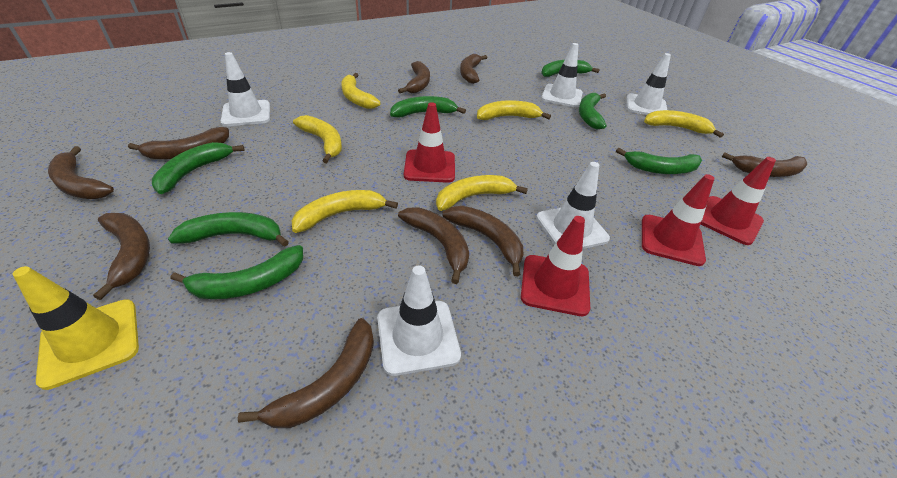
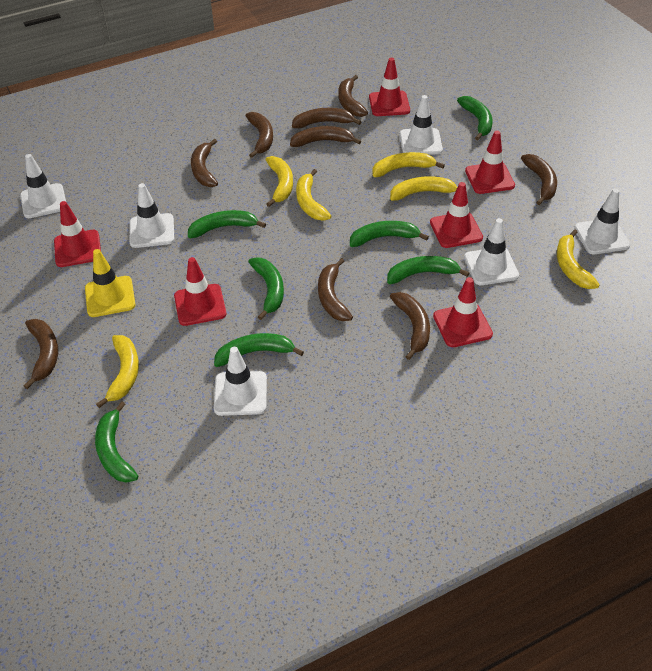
red traffic cone: [404,102,455,183] [521,216,590,316] [642,174,714,266] [701,157,776,245] = 4 -> [54,201,101,267] [174,257,226,326] [369,58,410,116] [430,182,483,248] [433,277,493,347] [465,131,515,194] = 6
white traffic cone: [221,52,270,126] [377,265,461,376] [536,162,610,249] [541,43,583,107] [627,53,671,115] = 5 -> [20,154,66,218] [130,183,174,248] [214,347,267,416] [400,95,443,155] [464,218,519,285] [574,188,630,254] = 6

